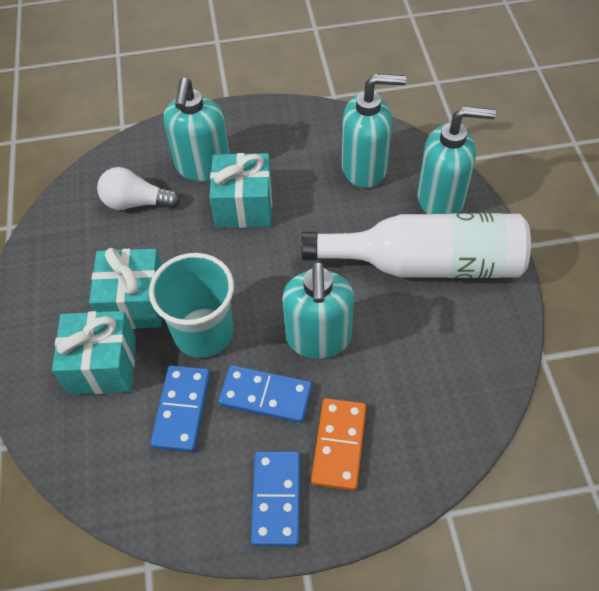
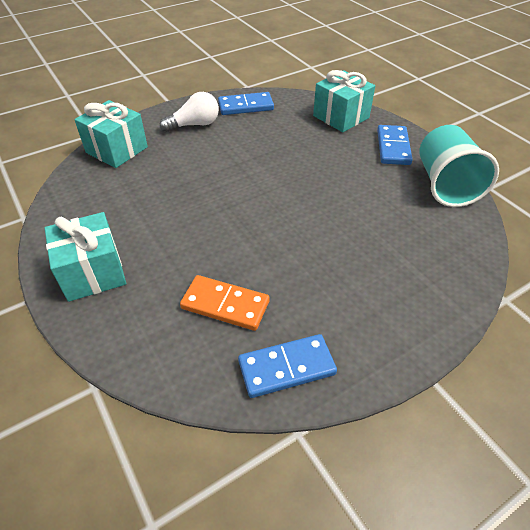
turquoise soap dispenser: [164,78,230,181] [282,261,354,359] [341,74,406,188] [417,106,496,214] = 4 -> none = 0
white bottle: [301,213,531,278] = 1 -> none = 0

